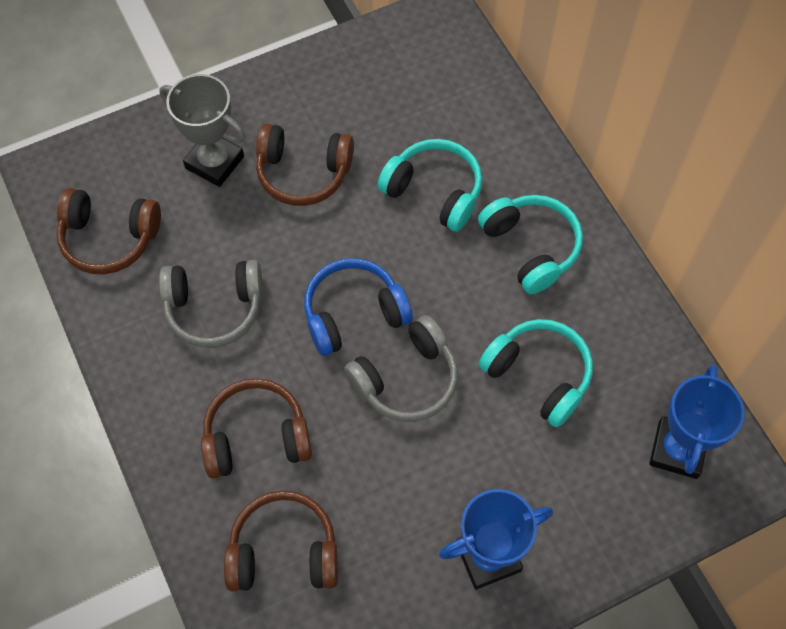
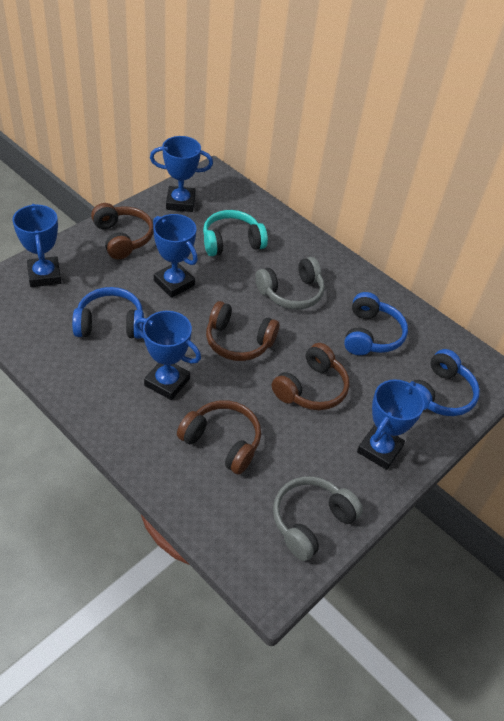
blue headphones: [304,258,413,356] = 1 -> [72,287,144,339] [344,292,408,355] [414,349,480,416] = 3
blue trophy: [439,489,553,590] [649,364,745,479] = 2 -> [12,204,61,287] [134,311,201,400] [150,136,213,212] [153,214,198,298] [357,379,425,470] = 5
grey trophy: [159,74,245,187] = 1 -> none = 0
turquoise headphones: [378,139,482,232] [478,195,583,294] [479,319,593,427] = 3 -> [203,210,268,256] = 1

